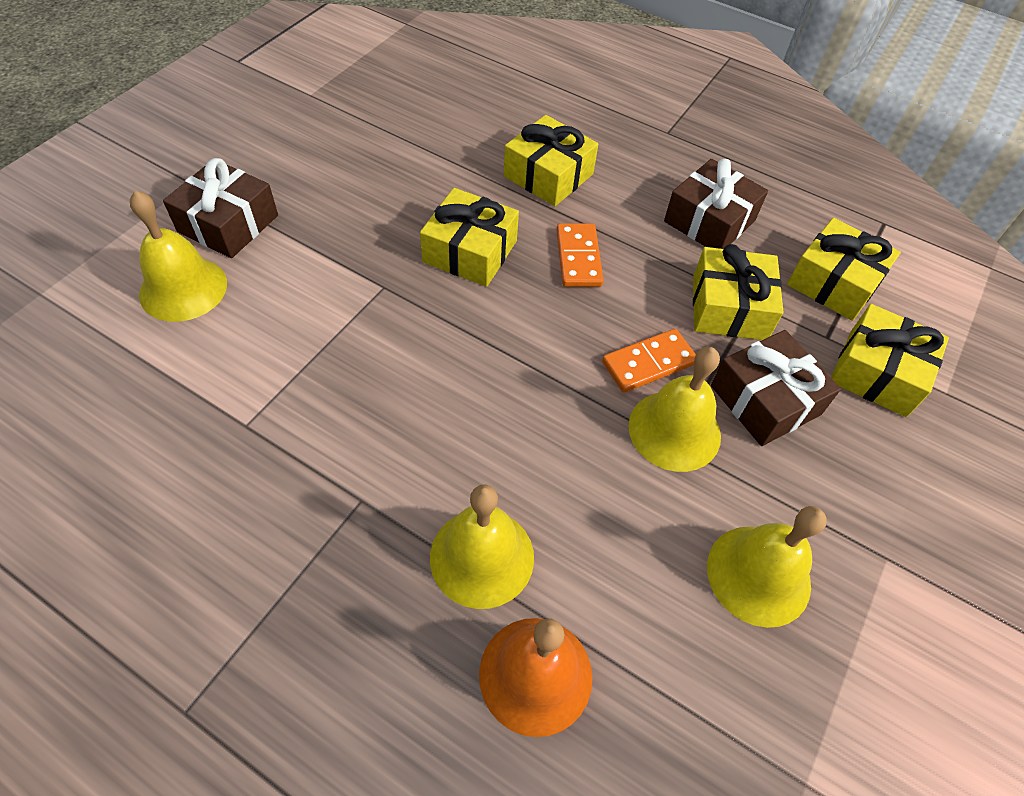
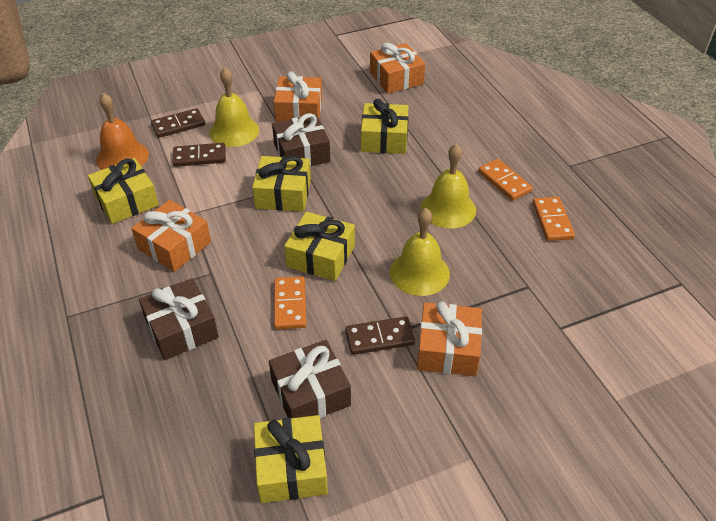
brown domino: none = 0 -> [151,108,205,138] [172,143,226,167] [345,316,415,355] = 3
orange domino: [557,223,604,287] [602,329,696,393] = 2 -> [274,276,306,329] [478,159,533,201] [532,197,575,241] = 3
orange gift: none = 0 -> [131,200,211,272] [274,71,322,122] [370,43,425,94] [417,301,482,376] = 4
yellow bell: [130,190,227,322] [430,484,534,609] [628,347,721,472] [707,506,826,628] = 4 -> [209,67,259,147] [390,208,450,296] [421,144,476,228] = 3

